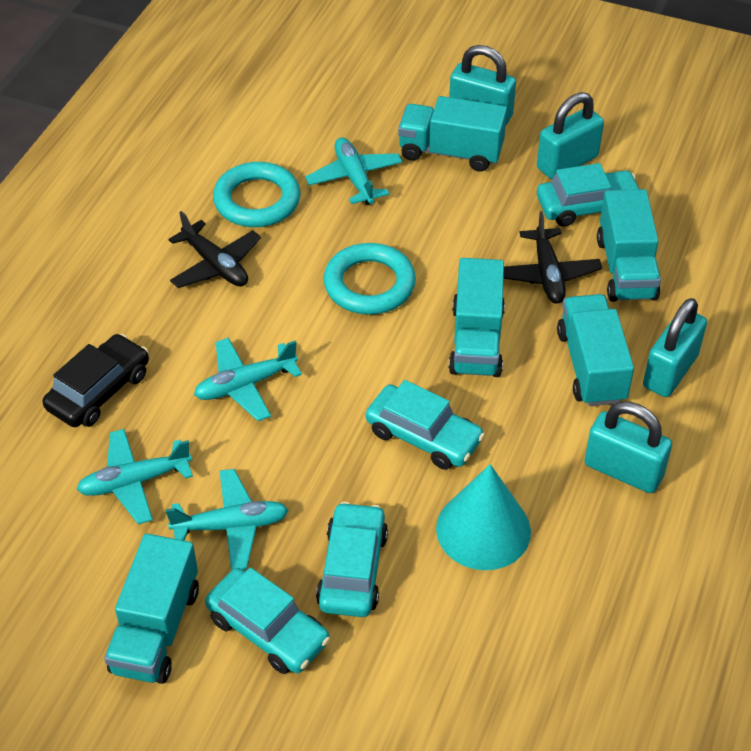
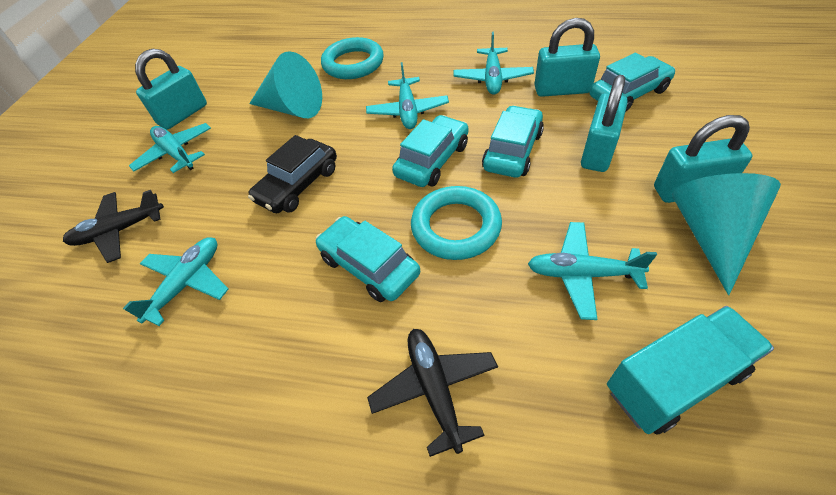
turquoise cone: [436,464,531,570] = 1 -> [249,51,322,118] [672,173,781,295] = 2
turquoise plane: [76,429,193,524] [165,469,288,571] [194,338,302,421] [305,137,403,205] = 4 -> [123,237,229,326] [129,123,211,173] [366,62,449,129] [453,32,534,95] [528,222,657,320] = 5
turquoise truck: [104,533,199,684] [398,96,507,172] [449,258,505,377] [557,294,634,406] [597,189,661,302] = 5 -> [607,306,774,435] = 1

